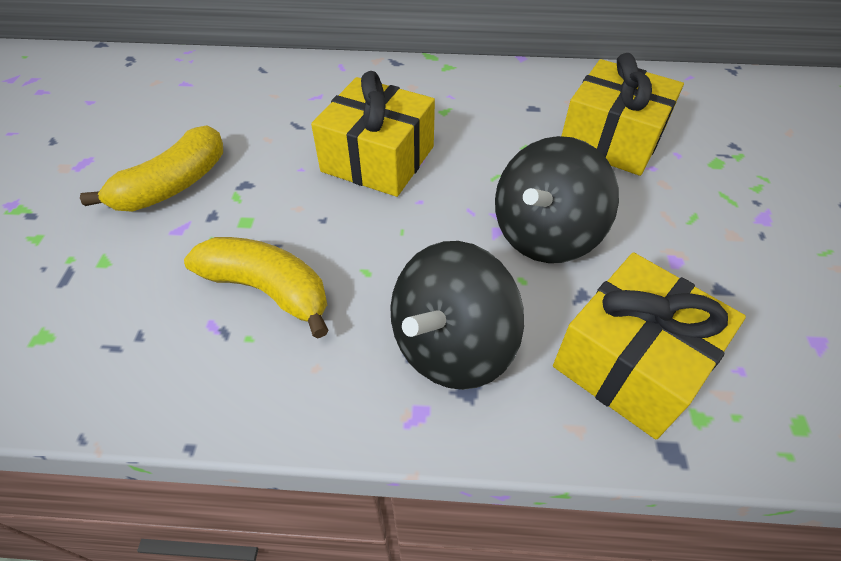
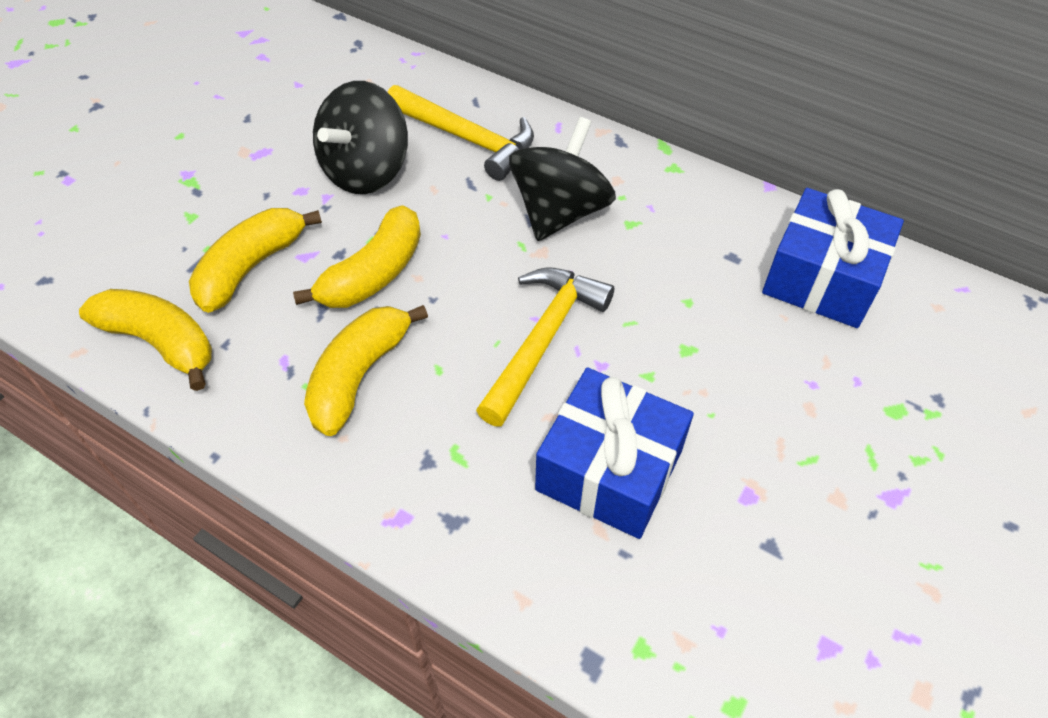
blue gift: none = 0 -> [535,367,694,539] [762,188,904,328] = 2
yellow banana: [80,125,223,212] [184,237,329,338] = 2 -> [79,289,212,391] [189,208,322,313] [293,205,421,308] [304,305,428,436] = 4
yellow gift: [311,71,435,197] [553,252,746,439] [562,53,684,176] = 3 -> none = 0
yellow hammer: none = 0 -> [388,85,534,181] [476,268,614,427] = 2

